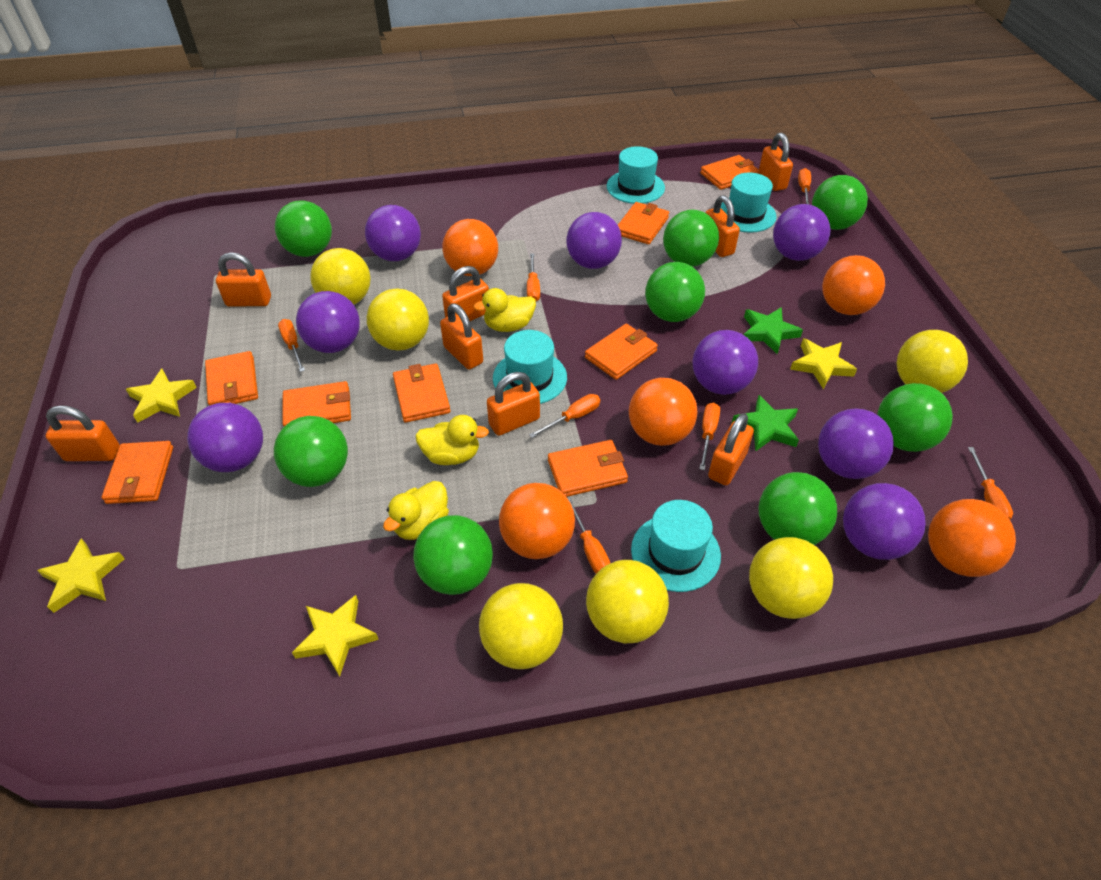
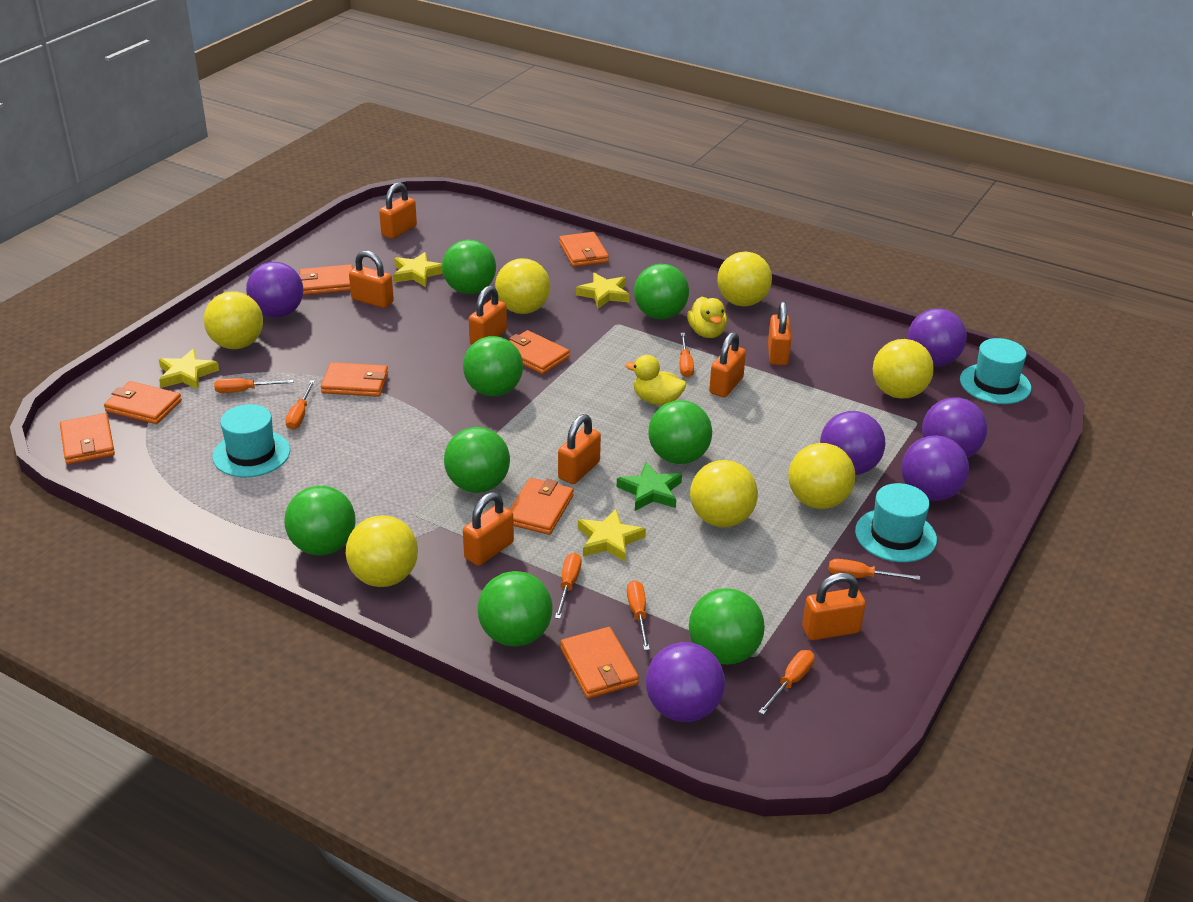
green star: [732,395,799,452] [743,307,803,354] = 2 -> [617,462,682,511] = 1
orange ball: [442,219,498,276] [499,483,575,559] [629,378,697,446] [822,255,885,315] [928,499,1016,577] = 5 -> none = 0
purple ball: [187,403,263,472] [296,291,360,353] [365,205,421,261] [566,212,622,269] [692,330,758,395] [773,204,831,261] [818,408,894,479] [843,483,926,560] = 8 -> [246,262,303,318] [646,642,725,722] [820,411,885,475] [901,435,969,501] [907,308,967,366] [922,397,987,458] = 6
turquoise hat: [493,330,567,404] [607,146,665,204] [631,500,721,592] [721,173,777,233] = 4 -> [212,404,290,477] [855,483,937,562] [960,338,1031,404] = 3
yellow ball: [310,248,371,305] [367,289,429,351] [479,583,563,669] [586,560,669,643] [749,537,833,619] [897,330,968,393] = 6 -> [204,291,263,349] [346,515,418,587] [495,258,550,314] [690,460,758,528] [717,252,772,306] [788,443,855,509] [873,339,934,399] = 7
yellow duck: [383,481,449,540] [415,415,489,465] [473,288,536,332] = 3 -> [626,355,686,405] [687,297,727,338] = 2

